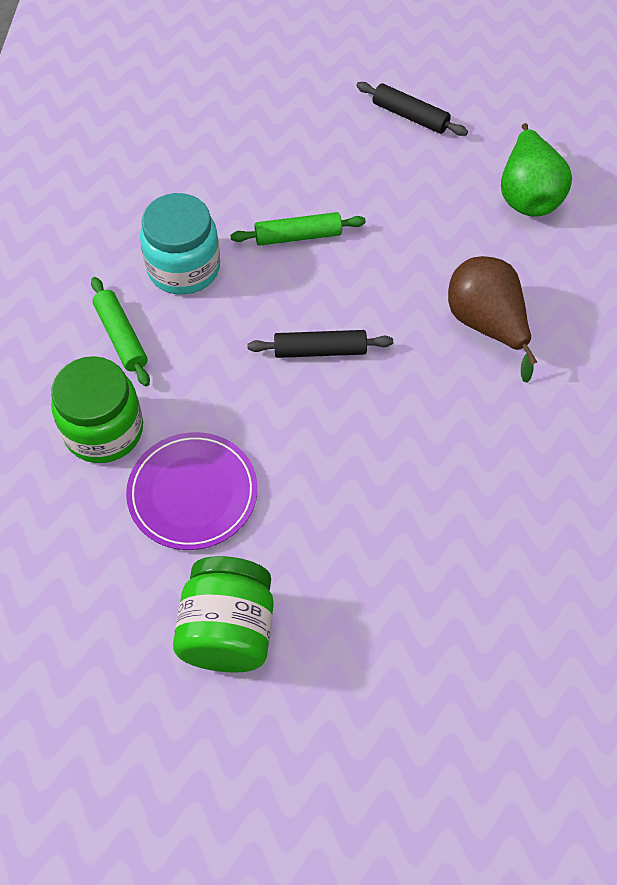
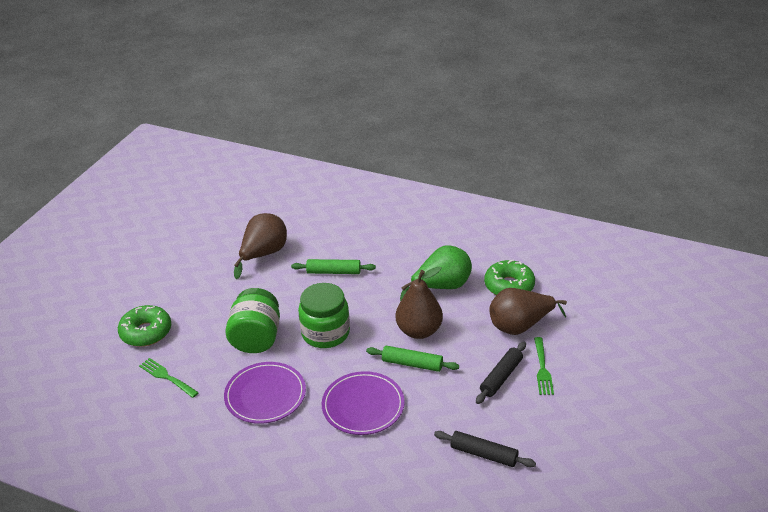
brown pear: [448,256,537,383] = 1 -> [234,213,287,279] [395,267,443,339] [489,288,567,335] = 3
green donut: none = 0 -> [118,305,171,347] [484,260,535,295] = 2
green fork: none = 0 -> [139,358,199,398] [534,337,554,395] = 2
purple plate: [126,432,258,550] = 1 -> [224,362,306,424] [322,371,405,435] = 2
turquoise jar: [140,193,220,295] = 1 -> none = 0

